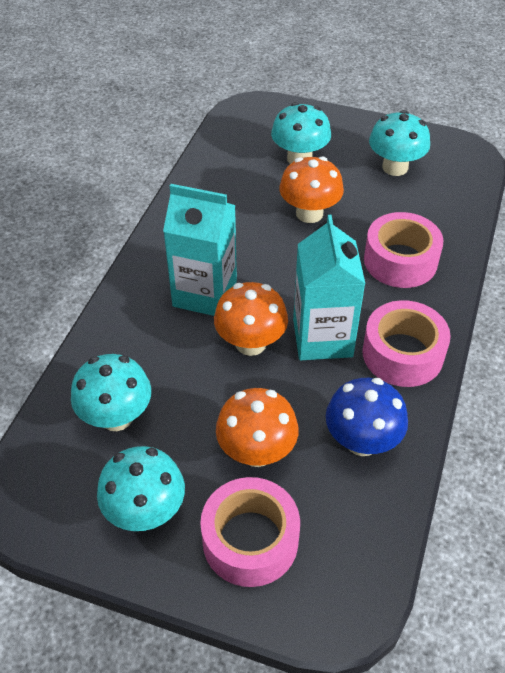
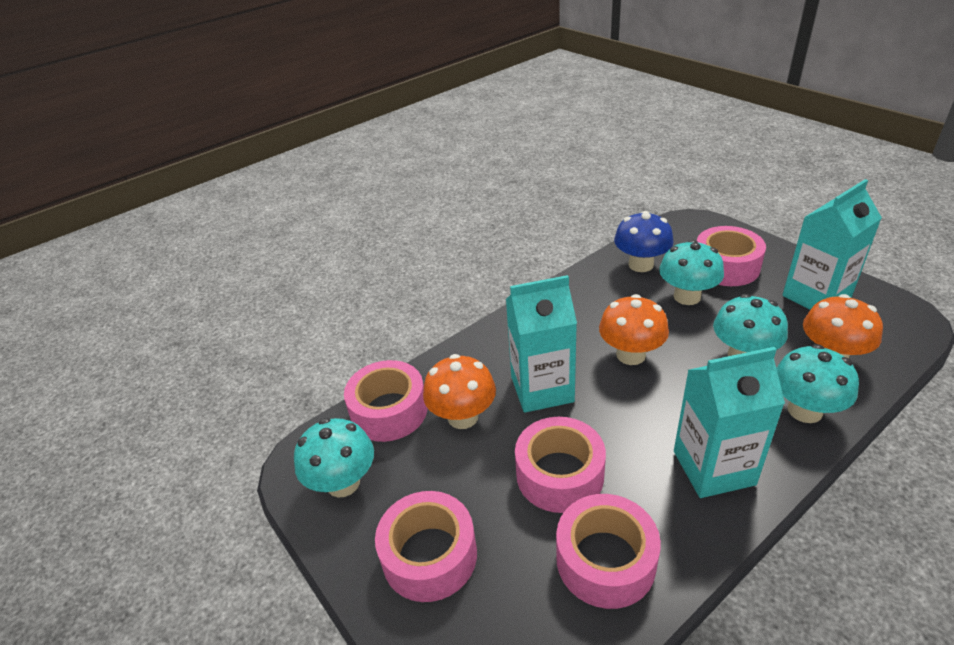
pink tape: [200,477,300,587] [362,300,451,387] [364,212,444,288] = 3 -> [344,360,427,442] [375,491,477,602] [515,417,606,513] [556,494,661,609] [697,226,766,286] = 5
turquoise carton: [163,184,237,316] [293,215,365,360] = 2 -> [506,275,577,413] [674,347,785,498] [782,179,882,310] = 3

